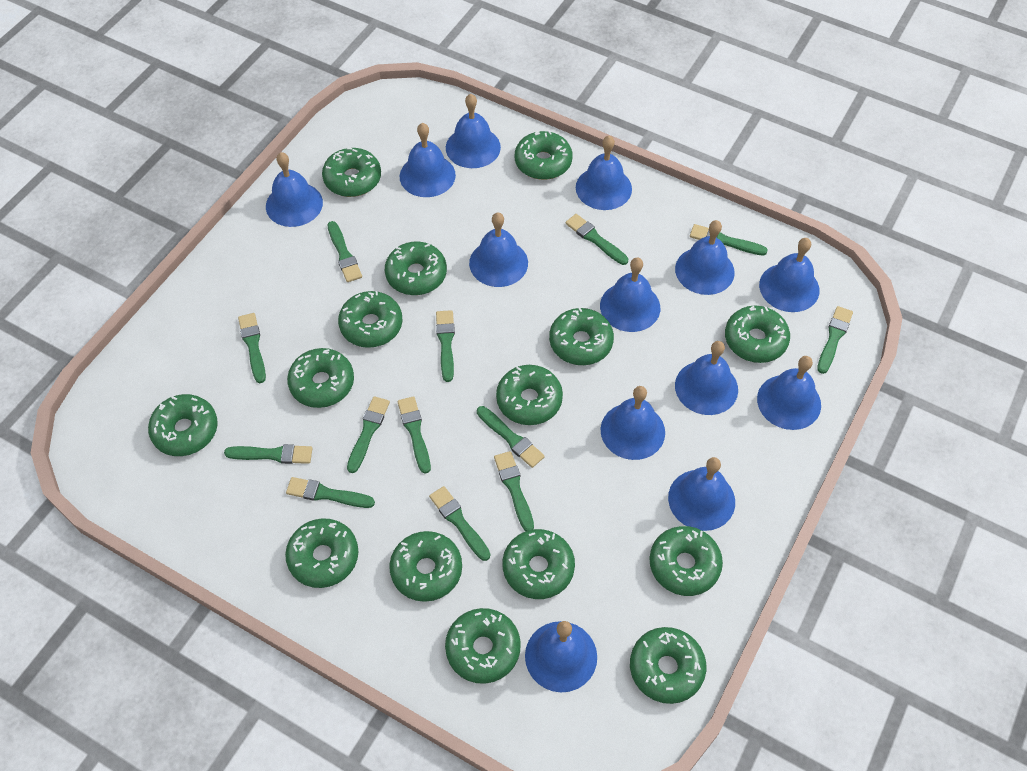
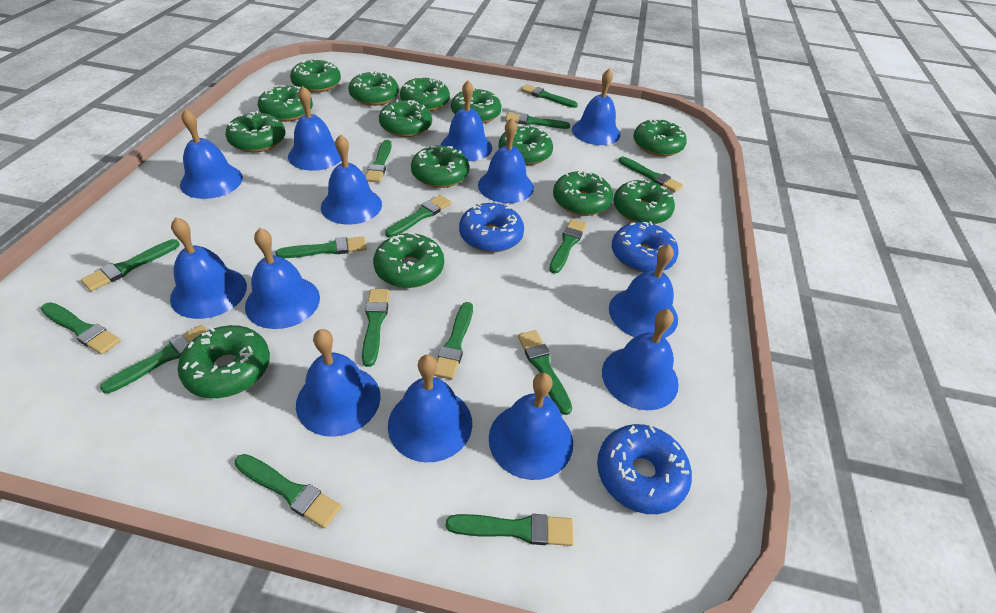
blue donut: none = 0 -> [459,203,524,252] [597,424,692,514] [612,221,679,273] = 3
green brush: [224,444,313,464] [238,313,266,383] [286,477,375,508] [328,221,362,282] [347,396,390,473] [398,396,431,474] [429,486,490,561] [436,310,455,382] [477,406,545,468] [494,451,534,531] [566,214,628,265] [690,224,768,256] [817,306,853,374] = 13 -> [41,302,121,355] [81,239,180,291] [100,325,208,394] [235,454,341,528] [276,236,367,258] [362,289,390,367] [366,140,392,183] [385,195,451,237] [434,302,473,380] [446,514,574,546] [505,113,570,129] [518,330,572,415] [521,84,578,108] [549,219,587,274] [619,157,683,193] = 15
green donut: [148,394,218,456] [285,518,359,588] [287,348,354,408] [322,147,381,197] [338,291,403,348] [385,242,447,295] [389,531,462,602] [445,608,521,684] [496,365,563,425] [503,529,575,599] [515,130,573,180] [549,307,614,365] [630,627,706,704] [650,526,723,596] [725,306,790,363] = 15 -> [178,325,270,398] [225,111,285,152] [258,85,313,122] [290,58,341,93] [348,71,399,106] [373,232,444,288] [379,99,432,137] [400,76,450,111] [411,146,469,188] [451,87,501,123] [499,125,553,165] [553,171,613,216] [613,179,675,224] [633,119,687,157] = 14

